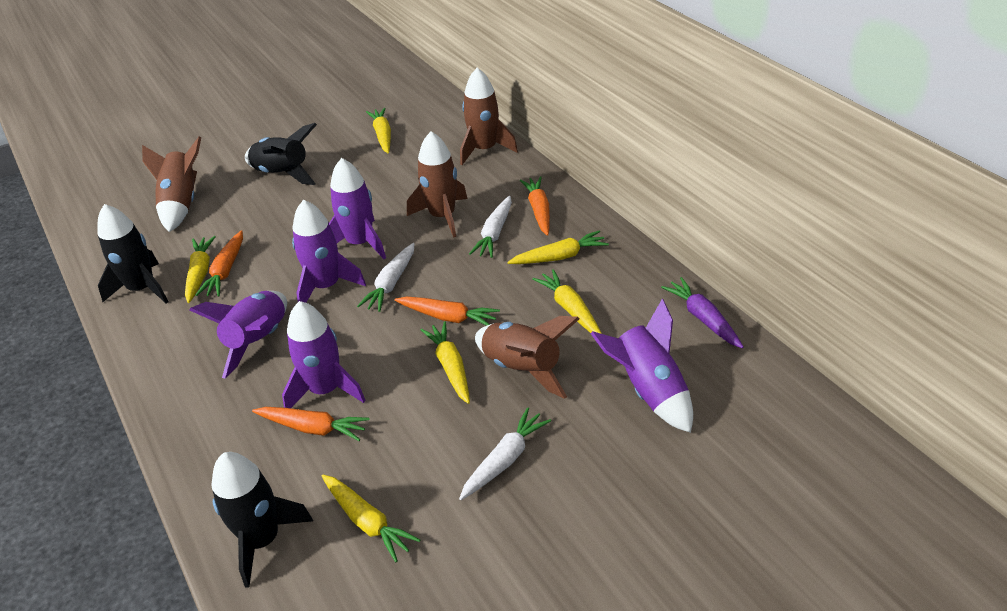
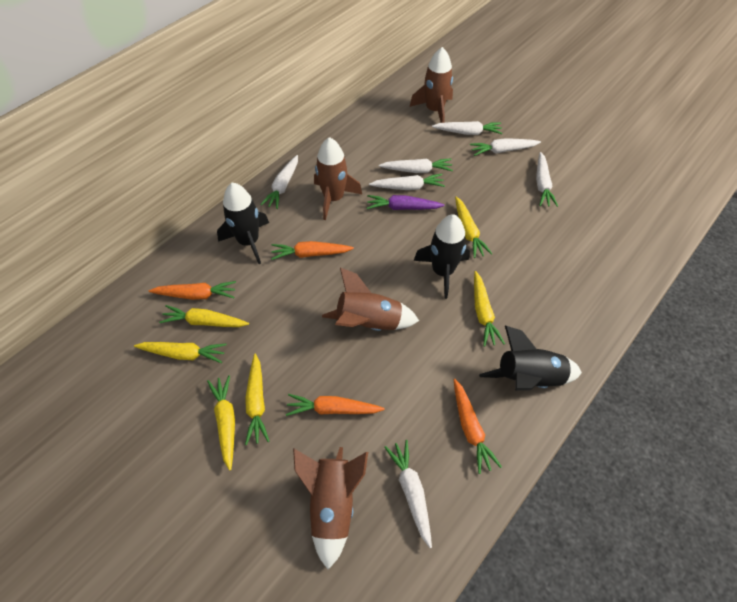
purple rocket: [189,291,287,378] [282,301,366,408] [292,200,366,303] [329,158,386,259] [590,299,693,433] = 5 -> none = 0
white carrot: [357,243,415,312] [459,407,551,500] [469,196,512,258] = 3 -> [260,155,298,209] [369,174,445,190] [379,158,453,173] [384,440,432,548] [432,121,502,135] [470,138,541,156] [536,152,558,207] = 7

